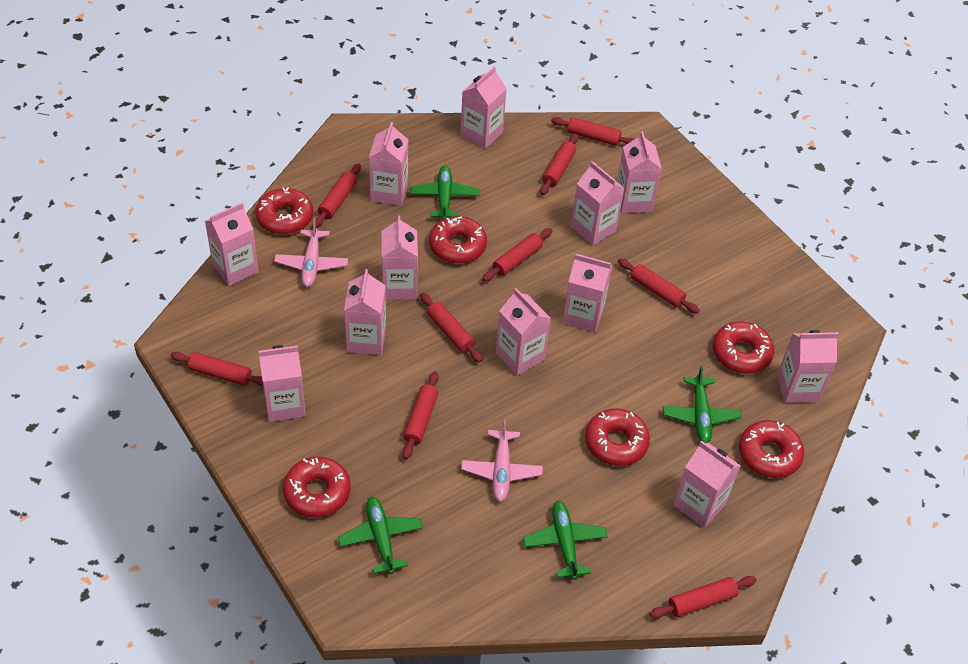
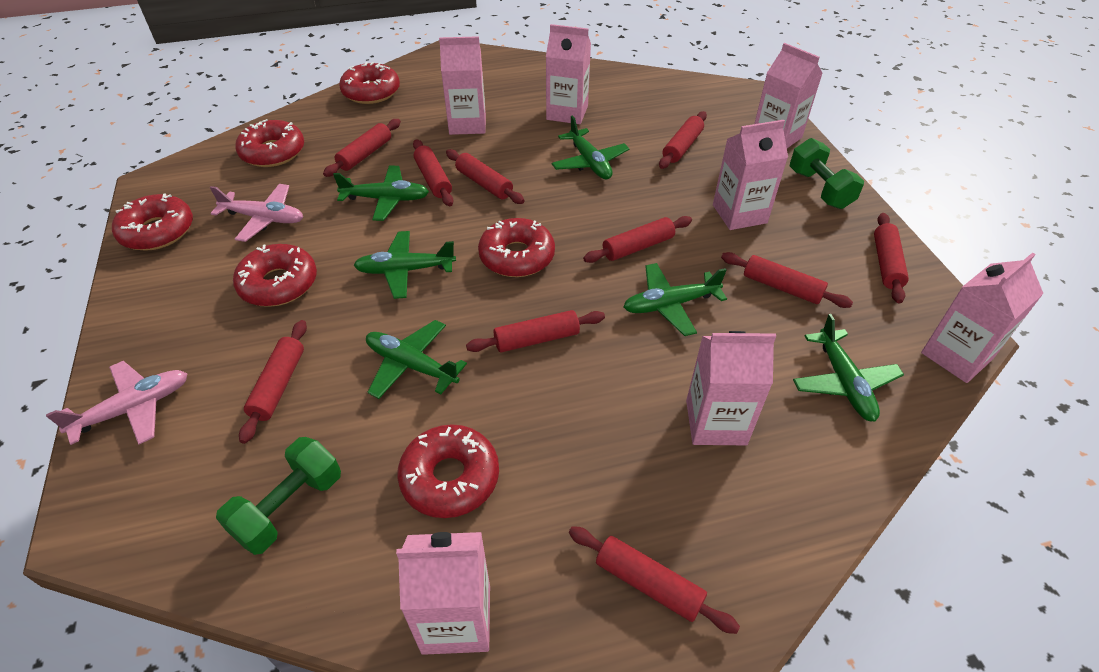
green dumbbell: none = 0 -> [216,437,341,555] [790,138,864,209] = 2
green plane: [338,497,423,574] [410,166,479,219] [523,501,608,580] [663,366,742,443] = 4 -> [333,166,429,221] [353,231,456,299] [366,320,467,399] [551,115,630,179] [624,263,727,336] [793,314,904,422] = 6
pink carton: [205,203,259,286] [258,345,306,422] [344,269,386,355] [369,122,408,206] [381,216,418,300] [460,66,507,149] [496,288,551,376] [562,254,612,332] [571,161,624,246] [617,131,662,213] [674,441,741,528] [777,330,839,403] = 12 -> [396,532,490,655] [439,36,486,135] [546,24,591,124] [686,331,776,445] [713,120,788,230] [754,43,823,148] [921,252,1044,383] = 7
red rolling pin: [170,352,263,386] [316,163,361,228] [403,371,439,460] [420,293,483,363] [482,228,553,282] [540,134,578,195] [551,117,634,146] [618,258,700,314] [650,576,757,618] = 9 -> [239,320,307,444] [323,119,401,177] [413,139,453,206] [446,149,525,204] [466,310,605,352] [569,526,740,634] [583,216,692,263] [659,111,707,169] [721,252,853,308] [874,213,909,303] = 10

